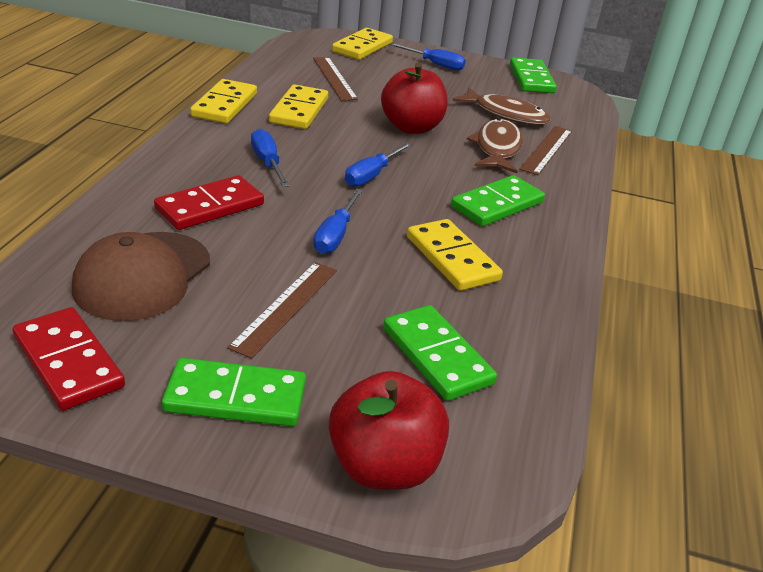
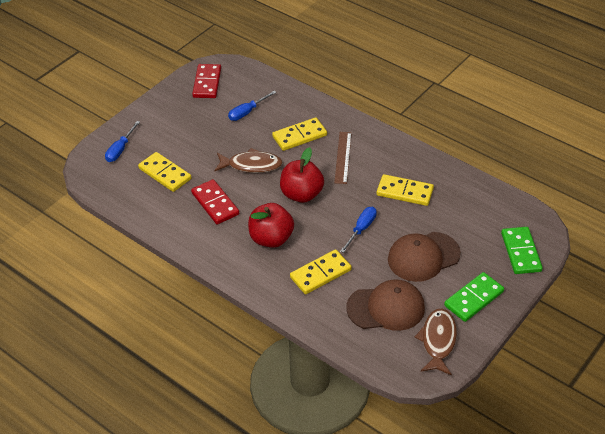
blue screwdriver: [251,129,290,187] [313,189,363,254] [345,142,412,187] [389,43,466,71] = 4 -> [105,121,140,162] [228,91,276,121] [340,207,377,253] = 3
brown cap: [72,232,210,321] = 1 -> [346,280,425,331] [388,232,461,282] = 2
brown ruler: [227,262,337,359] [313,57,358,101] [519,126,572,175] = 3 -> [334,132,352,184] = 1
green domino: [162,358,306,426] [383,305,497,401] [451,175,545,226] [510,57,557,93] = 4 -> [444,272,504,322] [501,227,543,274] = 2

